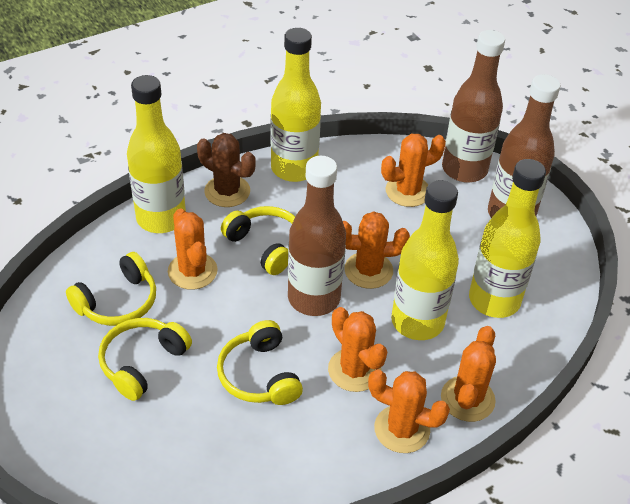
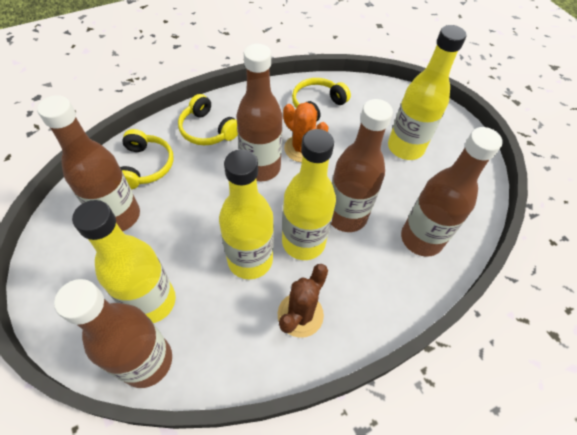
brown bottle: [288,156,346,316] [442,30,505,182] [488,74,560,218] = 3 -> [37,95,140,231] [54,279,172,388] [236,44,283,181] [331,99,393,232] [401,127,502,257] = 5
orange cactus: [168,208,218,290] [328,307,387,392] [343,212,410,289] [368,369,450,453] [381,134,446,207] [441,326,496,422] = 6 -> [283,102,329,162] = 1
yellow headphones: [66,252,156,326] [98,318,192,401] [217,320,303,405] [221,206,295,275] = 4 -> [120,129,173,189] [178,94,238,145] [292,78,351,122] = 3

